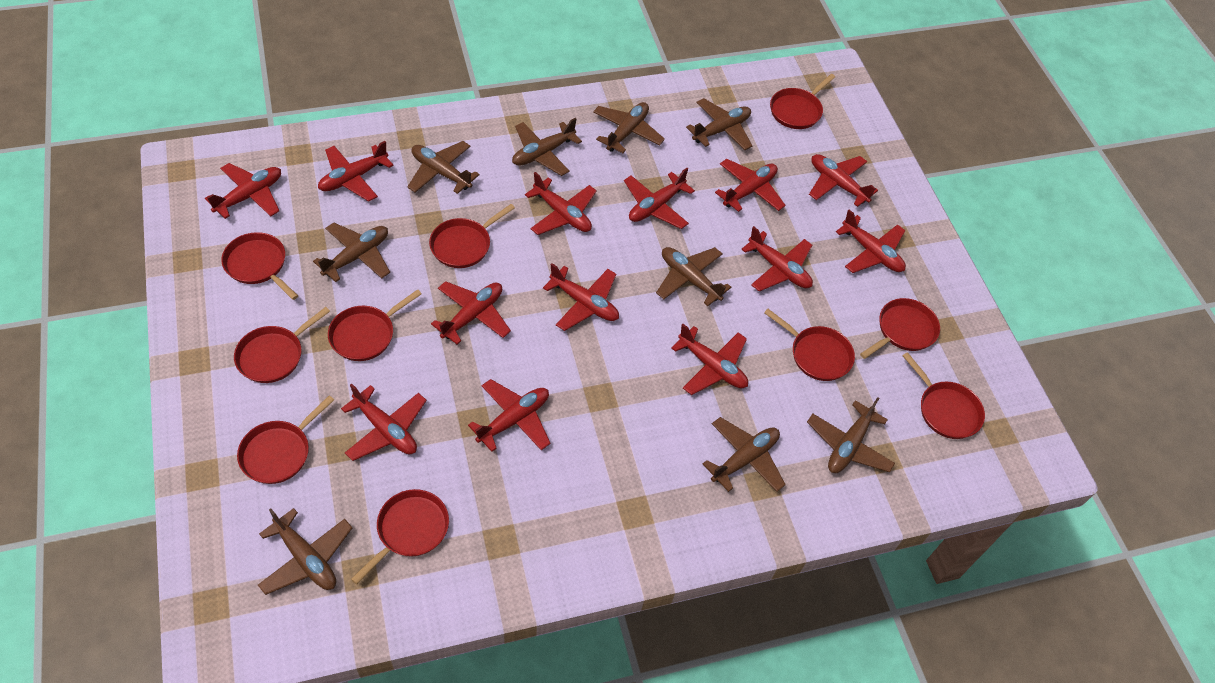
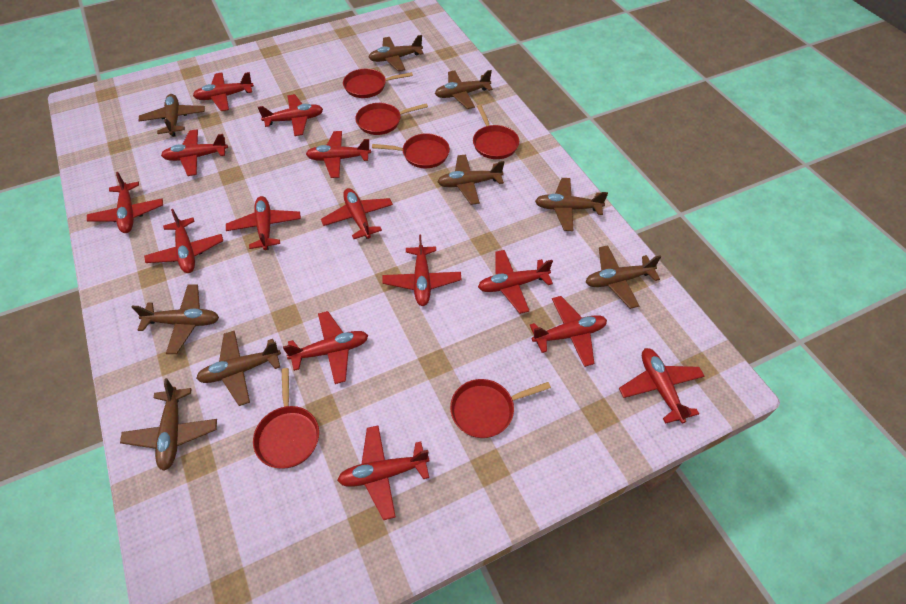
red pan: [221,232,298,300] [234,307,330,383] [237,395,334,484] [328,289,422,361] [351,489,449,584] [429,204,515,268] [764,309,855,381] [770,74,835,129] [860,298,940,359] [902,352,985,439] = 10 -> [253,368,319,469] [343,69,413,98] [355,103,428,135] [372,133,450,168] [450,379,551,438] [473,105,519,159] = 6
red plane: [205,163,281,219] [318,141,394,202] [341,384,427,461] [431,281,511,345] [468,379,551,452] [525,172,597,235] [543,263,619,331] [624,168,695,229] [671,324,748,395] [715,159,786,212] [741,226,813,292] [809,154,878,207] [836,210,906,273] = 13 -> [87,172,163,233] [144,209,223,273] [161,129,228,176] [193,72,254,111] [226,196,301,250] [258,94,323,136] [283,311,368,384] [306,131,371,178] [321,188,393,239] [337,425,429,520] [382,234,462,306] [478,250,553,314] [530,296,607,367] [619,348,705,424] = 14

